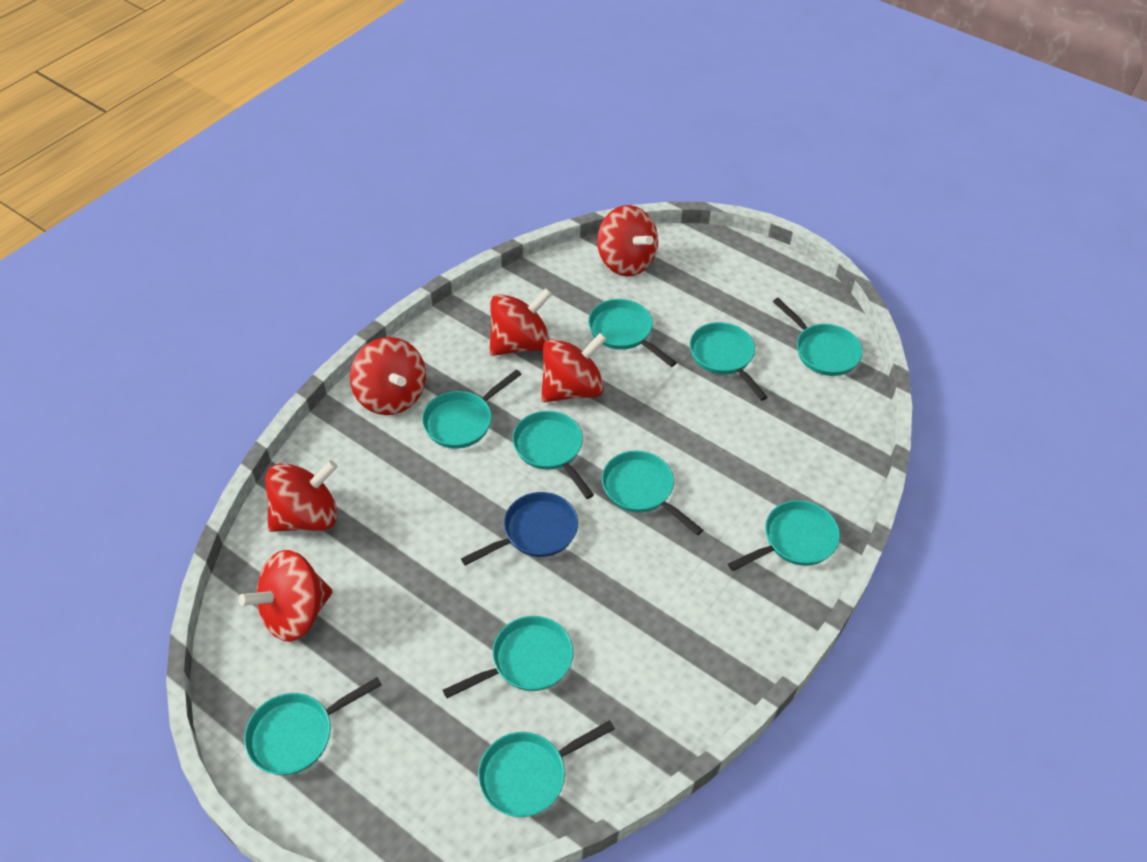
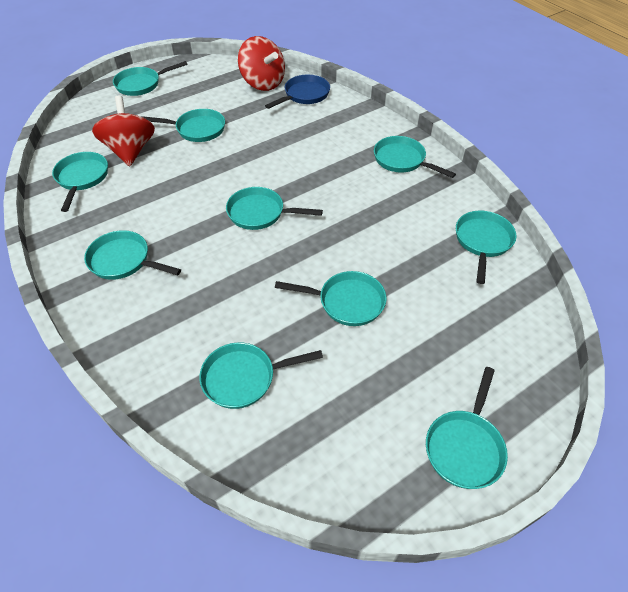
red spinning top: [239,550,333,642] [265,460,338,532] [350,337,426,415] [489,288,552,356] [541,333,607,402] [597,205,658,276] = 6 -> [92,96,155,166] [238,36,285,91] = 2

